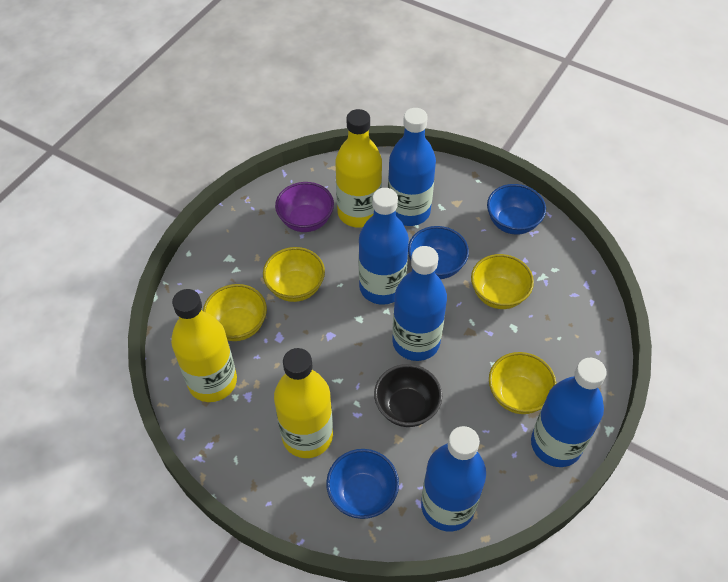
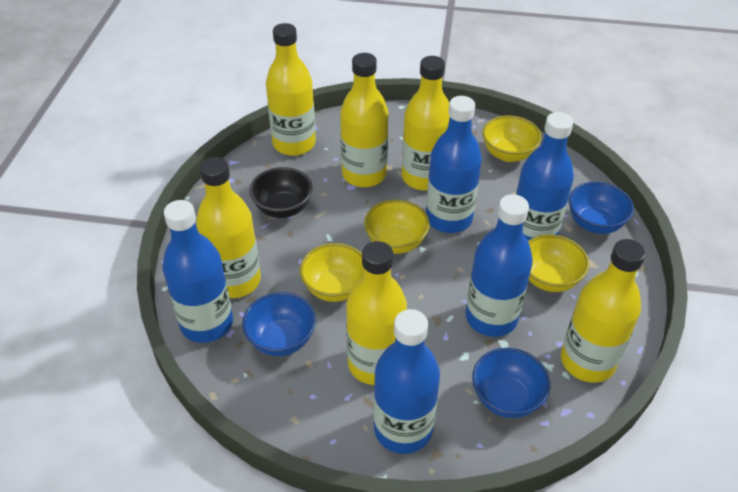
purple bowl: [275,182,334,232] = 1 -> none = 0
yellow bottle: [171,289,237,402] [274,348,333,458] [335,109,382,228] = 3 -> [196,157,261,298] [266,23,316,156] [340,53,388,187] [346,241,407,385] [402,56,450,190] [561,239,646,383] = 6

